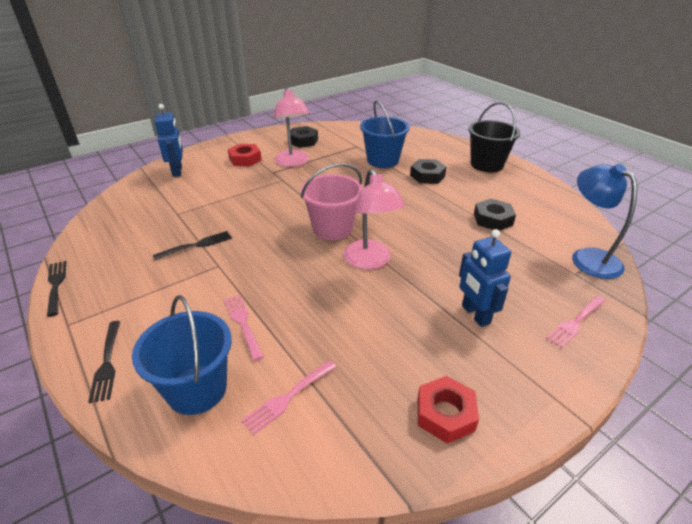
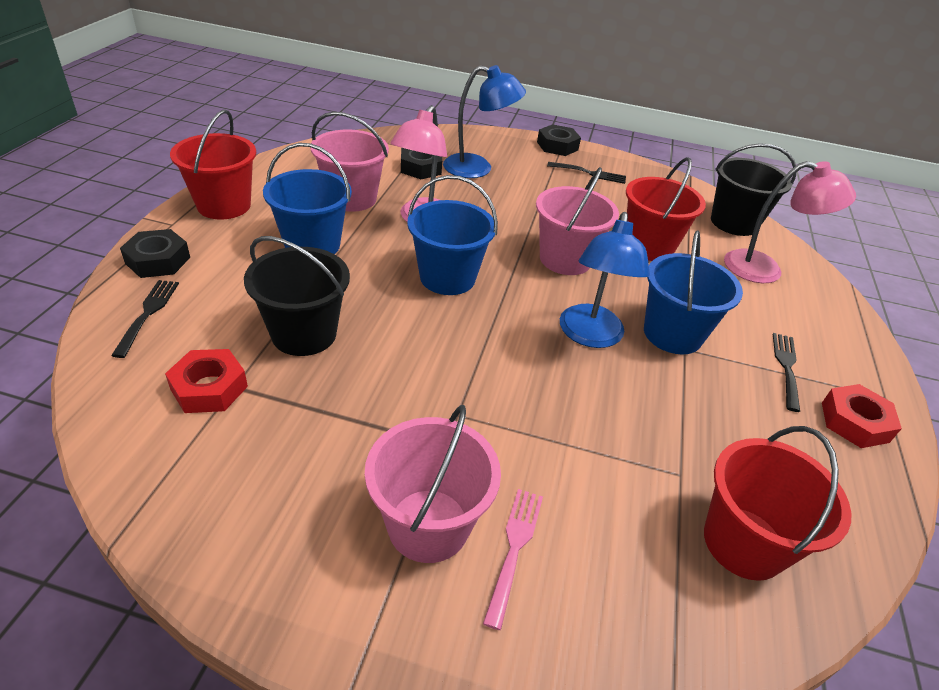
black bucket: [468,102,520,172] = 1 -> [244,236,350,356] [711,143,796,236] = 2
blue bucket: [132,295,232,415] [360,100,410,168] = 2 -> [263,143,352,254] [407,175,498,295] [644,230,743,354] = 3
blue lamp: [572,164,637,279] = 1 -> [443,65,526,178] [560,212,650,348] = 2
blue robot: [155,104,183,177] [459,229,511,327] = 2 -> none = 0
pink bucket: [300,163,363,241] = 1 -> [310,112,389,212] [365,405,501,563] [536,167,619,275] = 3
pink fork: [224,295,264,361] [241,360,337,435] [546,296,606,348] = 3 -> [483,489,543,630] = 1
red bucket: none = 0 -> [170,110,256,219] [626,157,706,261] [704,426,851,581] = 3

